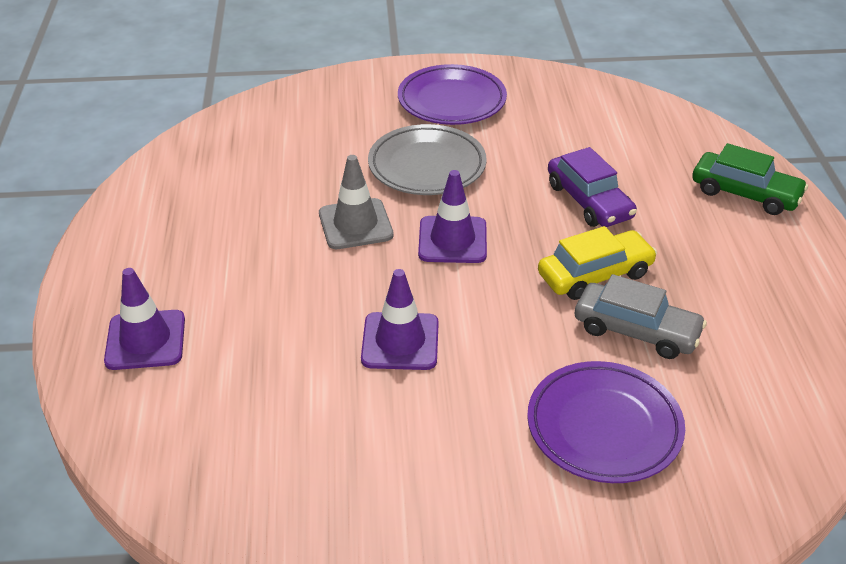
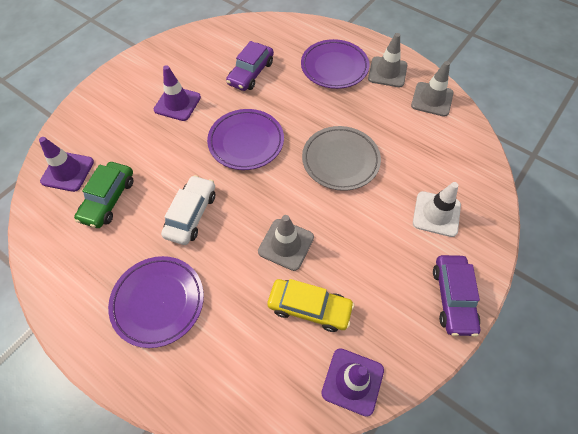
grey car: [575,274,707,359] = 1 -> none = 0
grey traffic cone: [319,155,394,249] = 1 -> [258,215,314,271] [368,33,407,87] [411,61,453,117] = 3
purple car: [548,147,637,227] = 1 -> [226,41,274,91] [433,255,480,337] = 2
purple plate: [398,64,507,125] [527,361,685,483] = 2 -> [108,256,204,348] [207,109,284,170] [301,39,369,89] = 3
white car: none = 0 -> [161,175,215,245] = 1
white traffic cone: none = 0 -> [413,182,461,237] = 1

